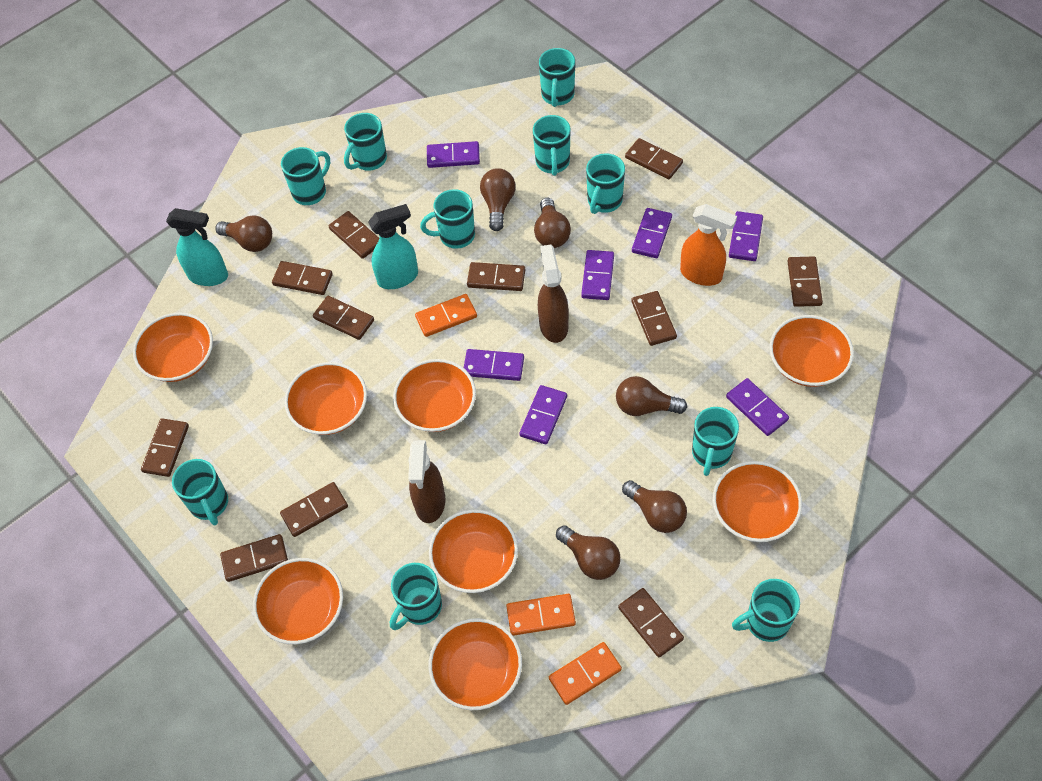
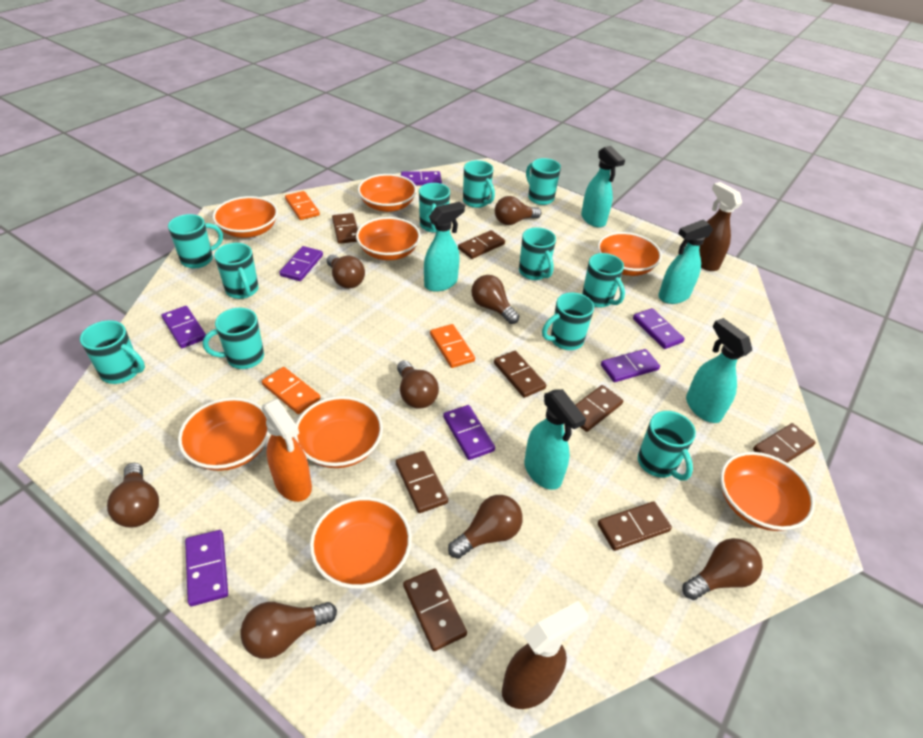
brown domino: [141,418,189,477] [220,534,288,582] [272,261,333,295] [280,482,348,537] [313,296,374,340] [329,211,379,259] [467,262,525,291] [618,588,684,657] [625,138,683,179] [631,291,677,346] [787,257,823,307] = 11 -> [332,213,358,244] [396,451,448,513] [403,569,467,651] [458,230,505,259] [494,351,546,398] [576,385,623,432] [598,501,672,551] [753,423,816,463] = 8
brown light bulb: [215,215,272,252] [480,168,516,231] [534,198,571,248] [556,525,620,580] [616,376,687,416] [622,480,687,533] = 6 -> [107,463,159,528] [240,602,337,659] [327,254,365,288] [397,360,439,409] [448,495,523,559] [471,275,519,324] [495,196,542,225] [683,538,763,600] = 8
turquoise mug: [172,459,228,525] [281,147,330,205] [344,113,387,171] [390,563,442,630] [420,189,475,249] [533,115,571,176] [539,48,575,107] [586,153,625,214] [692,407,739,476] [732,579,800,642] = 10 -> [80,320,145,384] [168,214,223,269] [203,308,264,369] [214,243,259,299] [419,183,450,232] [463,160,495,208] [519,227,556,280] [526,158,561,205] [542,292,594,350] [582,253,625,308] [638,411,696,481] = 11
turquoise spray bottle: [166,208,228,286] [368,204,418,289] = 2 -> [424,202,465,292] [524,389,586,490] [581,146,625,228] [658,219,713,304] [686,318,752,423] = 5

